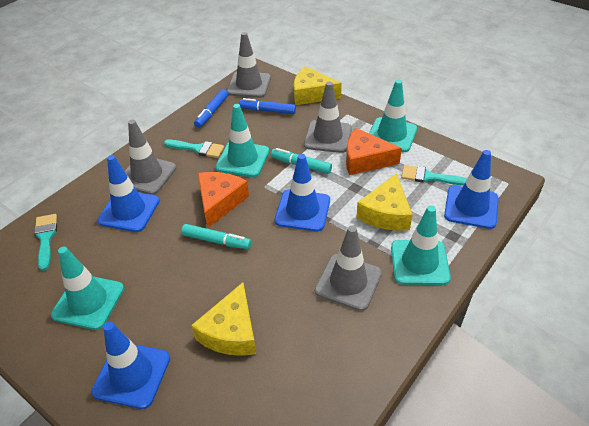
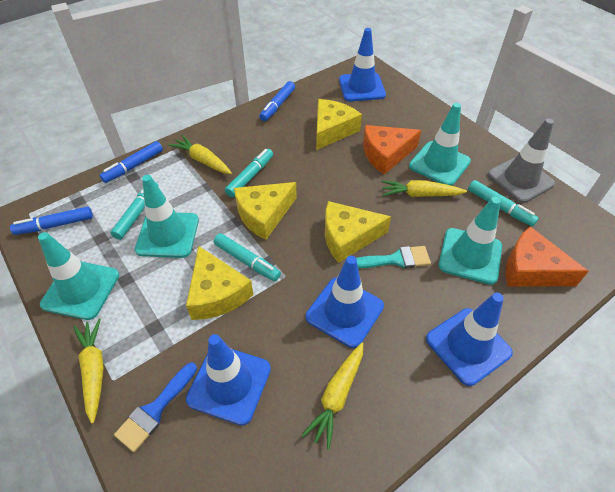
blue brush: none = 0 -> [114,363,197,452] = 1
blue marker: [194,89,228,128] [239,98,296,114] = 2 -> [10,206,93,235] [99,141,163,183] [259,81,295,121] = 3
grey traffic cone: [125,120,176,195] [227,32,271,98] [304,82,352,153] [315,226,382,311] = 4 -> [487,118,555,203] = 1
turquoise brush: [34,214,57,271] [164,140,224,158] [401,165,467,185] = 3 -> [356,246,431,269] = 1
turquoise marker: [181,224,251,249] [271,148,332,174] = 2 -> [110,182,158,240] [214,233,281,281] [225,149,273,197] [468,180,539,227] = 4
yellow carrot: none = 0 -> [73,319,103,424] [169,135,232,174] [302,343,363,450] [381,180,467,197] = 4
yellow cheese: [191,282,256,356] [294,66,342,105] [356,173,413,231] = 3 -> [186,246,254,320] [234,182,297,240] [316,99,362,150] [325,201,391,263] = 4

